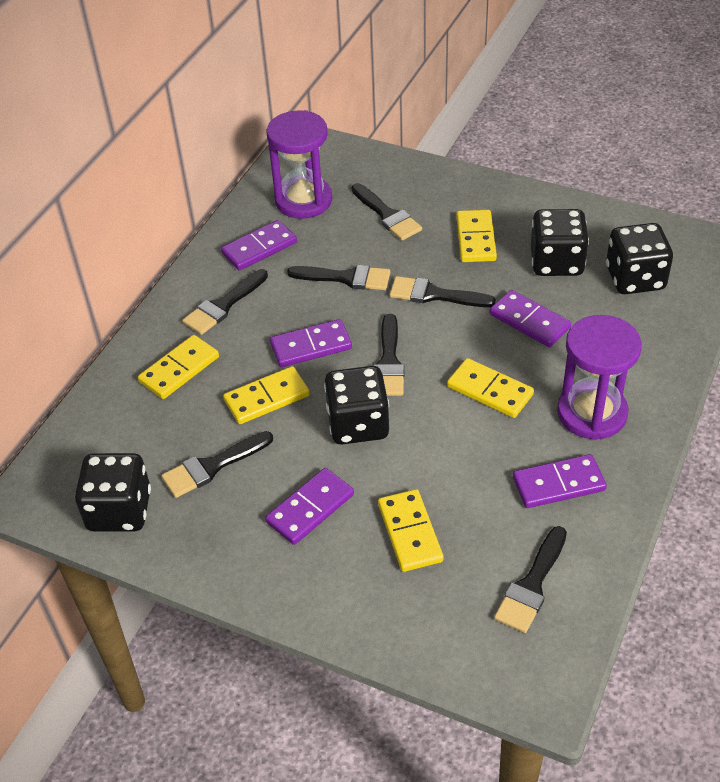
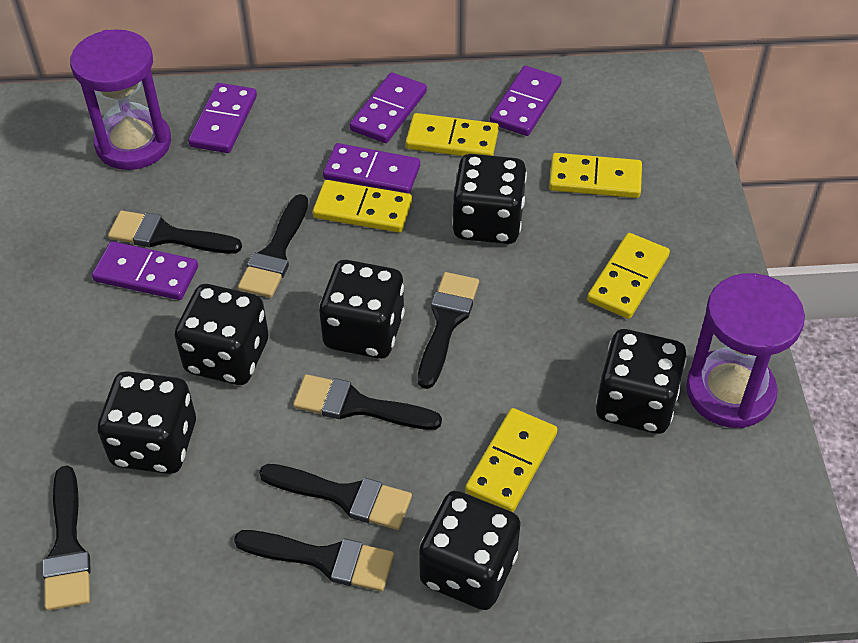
black dice: [75,453,151,532] [324,366,389,444] [531,209,589,276] [606,223,673,294] = 4 -> [98,371,196,474] [175,284,269,385] [319,260,405,359] [419,491,521,610] [452,154,527,244] [596,329,687,434] = 6

